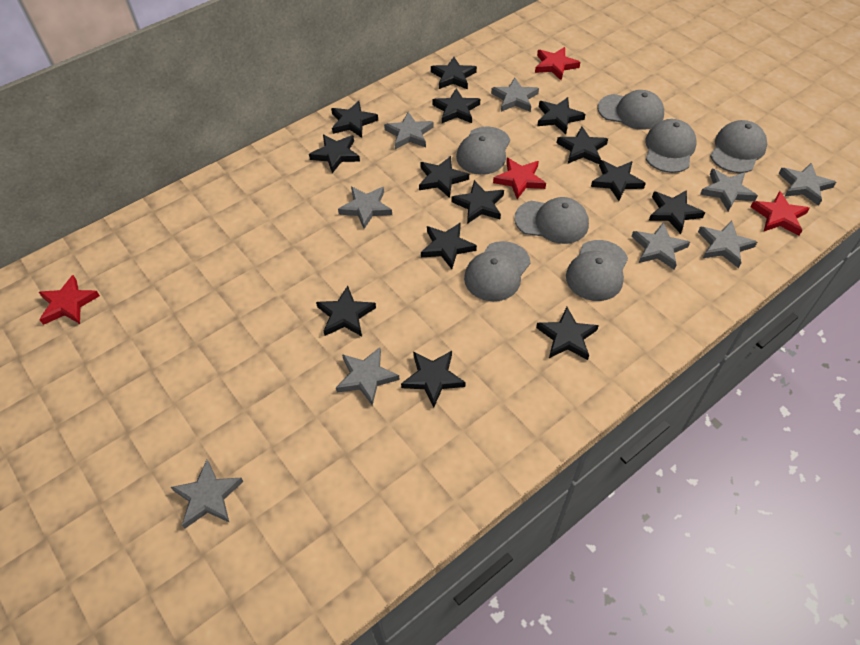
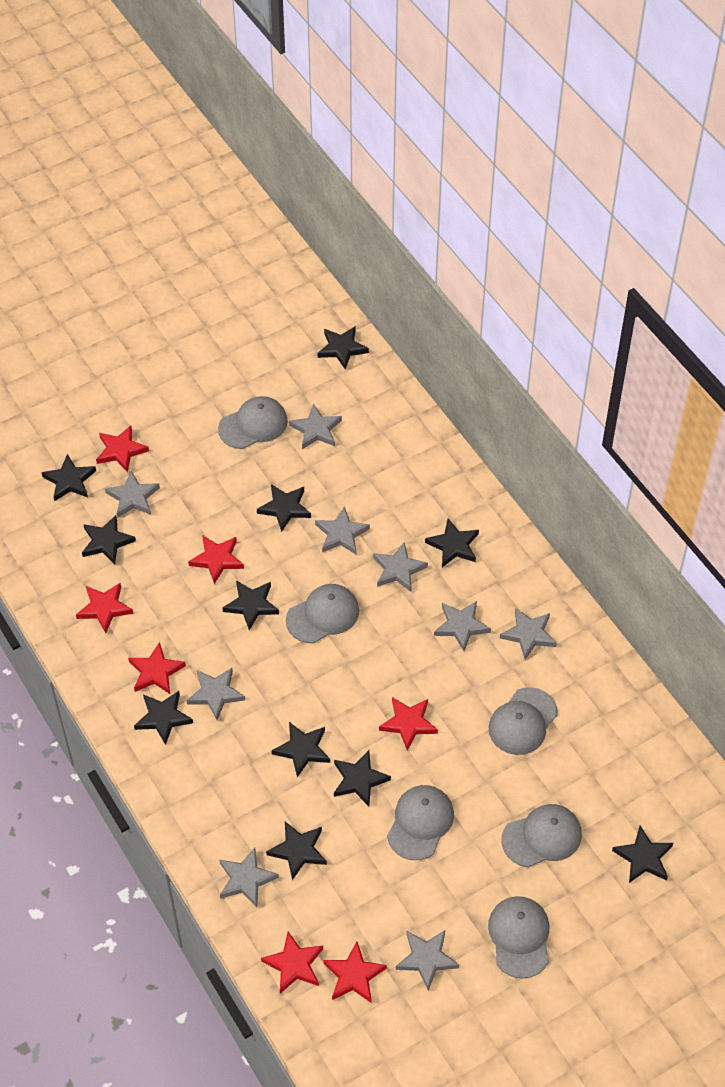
black star: [309,134,360,173] [316,286,376,336] [331,101,378,138] [401,351,465,408] [419,156,469,198] [421,222,477,269] [431,57,477,89] [432,89,480,123] [452,180,504,224] [536,307,599,360] [537,97,585,134] [557,126,608,164] [591,160,646,201] [649,190,705,234] = 14 -> [41,454,96,501] [82,515,136,564] [134,691,193,745] [222,580,279,630] [257,484,311,532] [266,822,327,880] [272,722,330,777] [318,326,369,369] [334,750,391,806] [425,518,479,567] [612,826,673,883] = 11
grey cap: [456,126,510,175] [464,241,531,301] [515,197,589,244] [566,240,628,301] [598,90,664,130] [646,119,697,173] [710,120,767,173] = 7 -> [218,396,288,449] [286,584,359,643] [387,785,454,860] [488,896,549,979] [489,687,558,755] [501,804,582,867] = 6
red star: [39,275,100,325] [493,158,546,199] [535,47,580,80] [751,191,810,236] = 4 -> [76,583,133,633] [96,426,149,473] [128,642,186,694] [188,535,244,584] [261,931,323,994] [323,942,387,1003] [379,697,438,751] = 7

